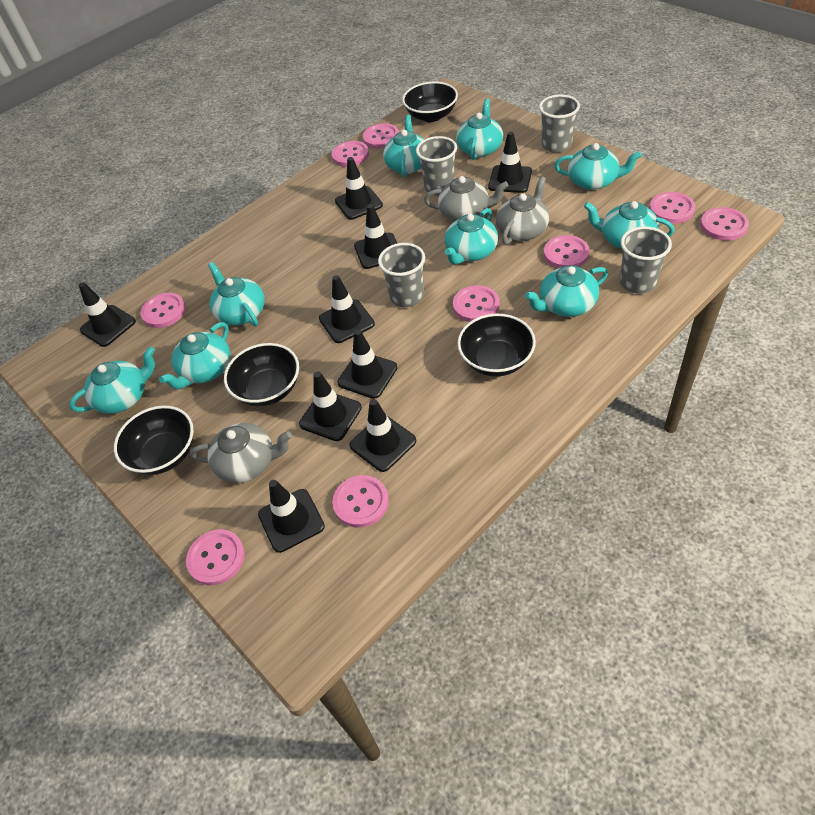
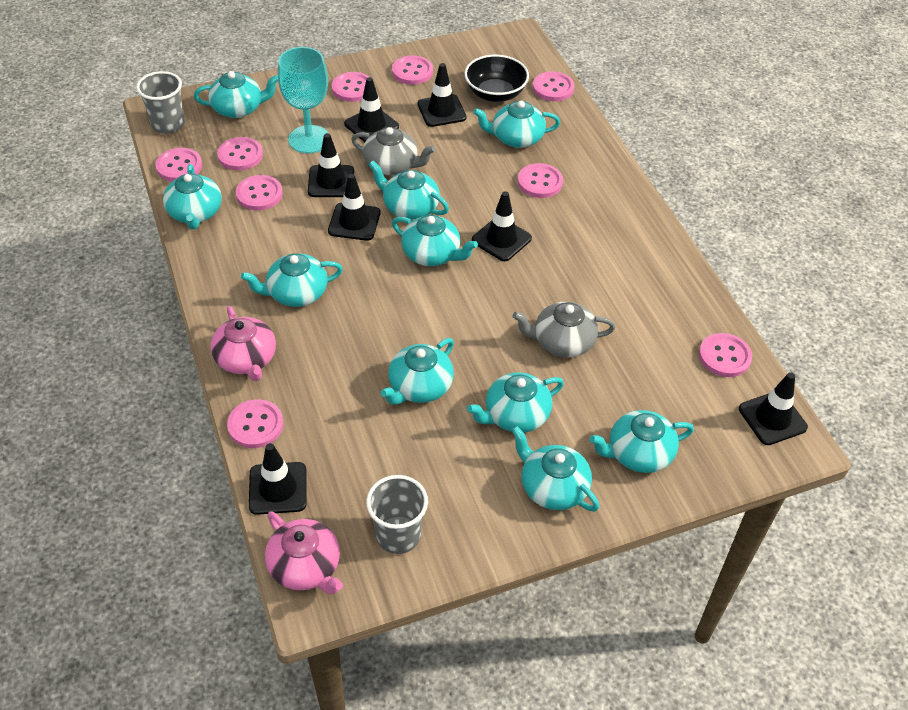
black bowl: [114,406,194,475] [224,343,299,406] [402,82,458,122] [457,314,536,377] = 4 -> [465,55,529,102] = 1
black traffic cone: [79,282,136,347] [258,480,325,553] [299,371,362,441] [319,275,375,343] [335,157,383,220] [337,330,397,399] [349,399,416,472] [354,204,397,269] [488,131,532,193] = 9 -> [249,443,307,515] [308,133,354,197] [328,174,380,241] [344,77,399,142] [417,63,466,127] [472,191,532,261] [739,372,808,445] = 7
grey cup: [378,243,425,307] [416,136,457,195] [539,94,580,153] [620,226,672,294] = 4 -> [136,71,185,134] [366,475,428,554] = 2
grey teapot: [190,423,292,483] [424,176,508,221] [496,176,549,245] = 3 -> [351,127,435,175] [513,301,615,357] = 2
pink teapot: none = 0 -> [211,306,276,381] [265,511,343,594] = 2
turquoise goblet: none = 0 -> [278,47,329,154] = 1
turquoise teapot: [69,347,155,414] [159,322,230,389] [208,262,265,327] [383,115,424,177] [445,208,498,265] [456,98,503,160] [525,265,608,317] [554,143,642,190] [584,201,674,249] = 9 -> [163,164,222,229] [194,71,278,118] [241,253,343,307] [369,161,449,220] [380,338,454,405] [392,215,478,266] [467,372,564,433] [473,101,560,148] [511,426,599,512] [589,410,694,473] = 10

